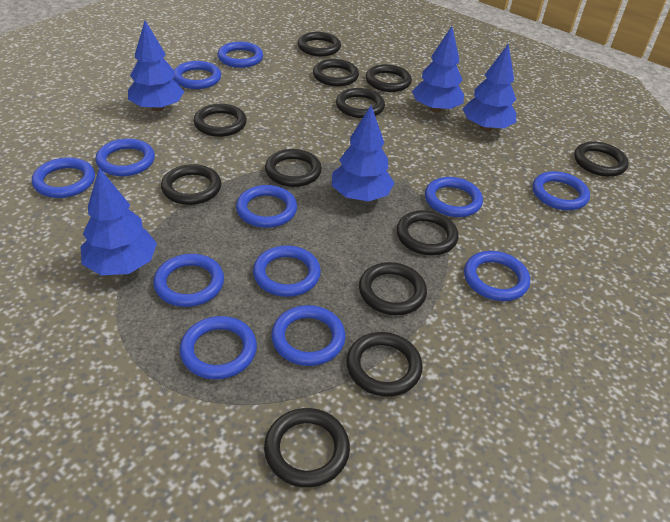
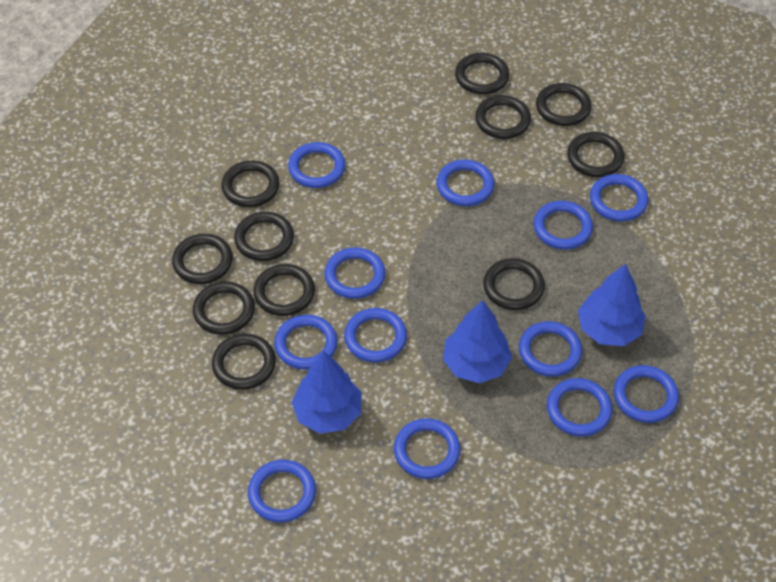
black ring: [161,164,221,205] [194,104,247,137] [264,408,350,488] [265,149,322,187] [298,32,341,57] [313,59,359,86] [336,88,385,118] [346,332,423,397] [359,262,427,315] [366,64,412,92] [396,210,459,255] [574,142,629,177] = 12 -> [172,234,233,284] [193,282,255,335] [212,334,276,390] [221,160,280,207] [234,212,294,261] [253,264,315,316] [455,53,509,94] [475,95,531,139] [483,258,545,310] [536,83,592,126] [567,132,624,177] = 11
blue tree: [81,168,157,275] [128,21,184,111] [332,106,394,201] [412,26,464,112] [463,43,516,131] = 5 -> [292,351,362,434] [443,300,512,383] [578,264,646,346] = 3

